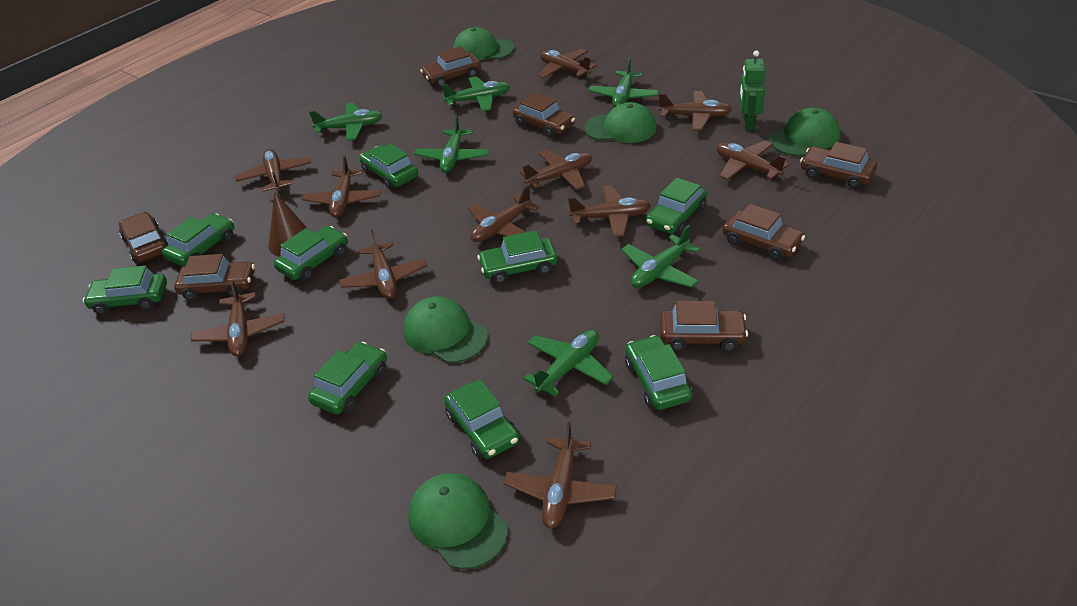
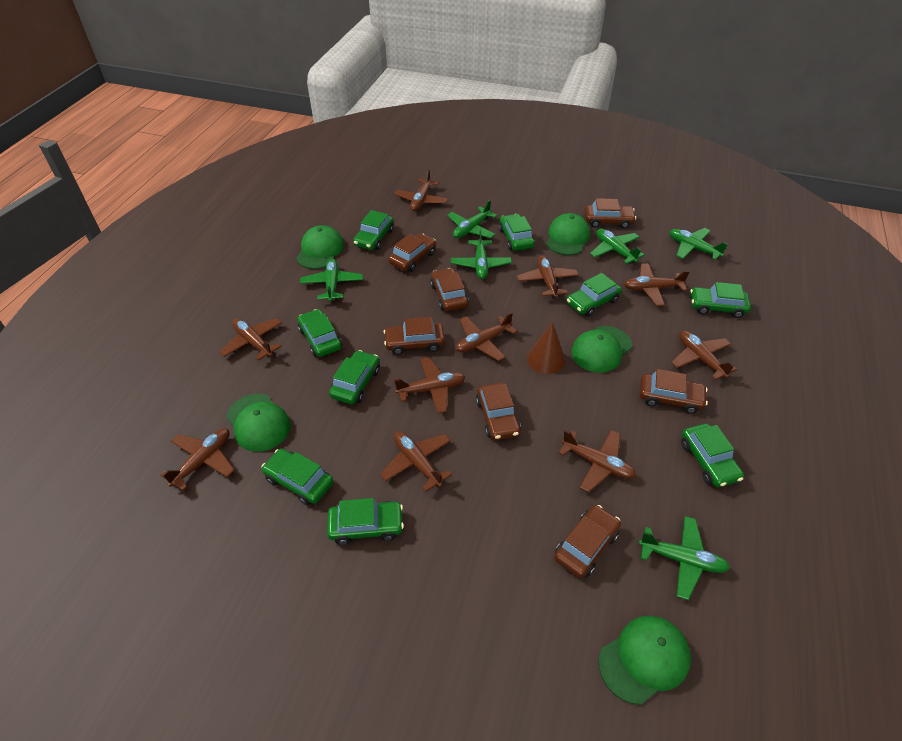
brown plane: [191,280,285,356] [235,149,311,193] [302,156,381,218] [339,230,427,299] [468,185,540,242] [503,422,617,529] [520,149,592,190] [538,49,597,78] [568,185,651,237] [659,91,732,131] [717,140,789,180] = 11 -> [160,428,235,491] [219,318,282,361] [380,431,452,492] [394,170,448,211] [394,357,465,414] [456,312,517,361] [516,256,579,298] [558,430,636,492] [624,263,690,306] [671,330,737,380] = 10
green robot: [740,50,765,130] = 1 -> none = 0

